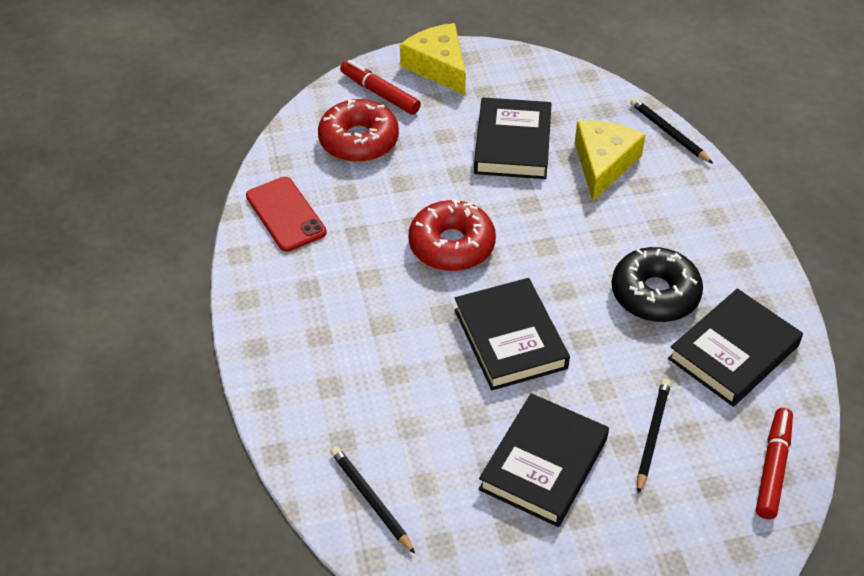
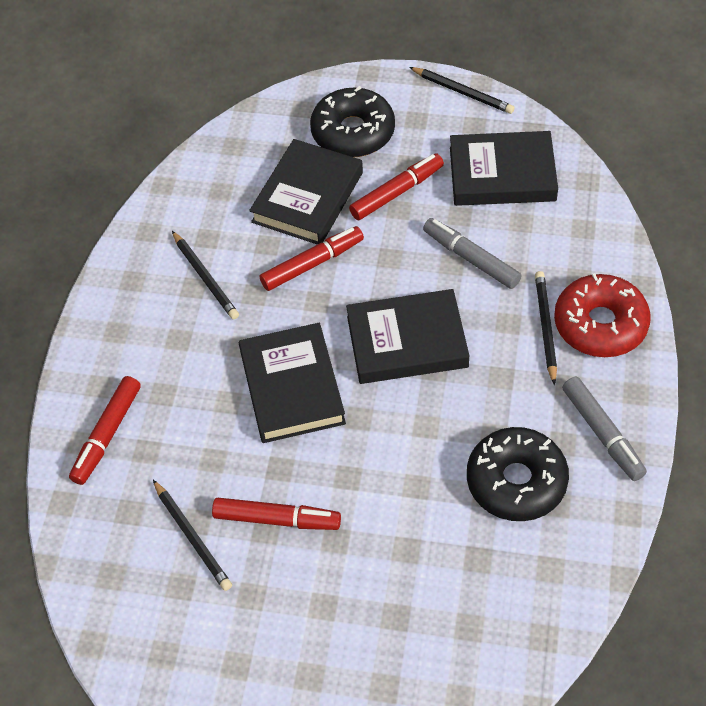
black donut: [612,247,703,322] = 1 -> [310,86,395,157] [467,427,569,521] = 2
black pencil: [330,446,415,554] [630,98,713,164] [637,379,671,494] = 3 -> [153,480,232,591] [172,231,239,319] [409,67,514,114] [535,271,557,385] = 4
grey marker: none = 0 -> [423,218,522,289] [562,376,647,481] = 2
red donut: [318,99,399,162] [409,199,496,271] = 2 -> [554,273,651,357] = 1
red marker: [340,60,421,115] [756,408,793,519] = 2 -> [69,376,141,485] [212,498,341,530] [260,226,364,291] [349,153,444,220] = 4
red phone: [246,177,327,252] = 1 -> none = 0
yellow cheese: [400,23,466,95] [575,120,646,201] = 2 -> none = 0

